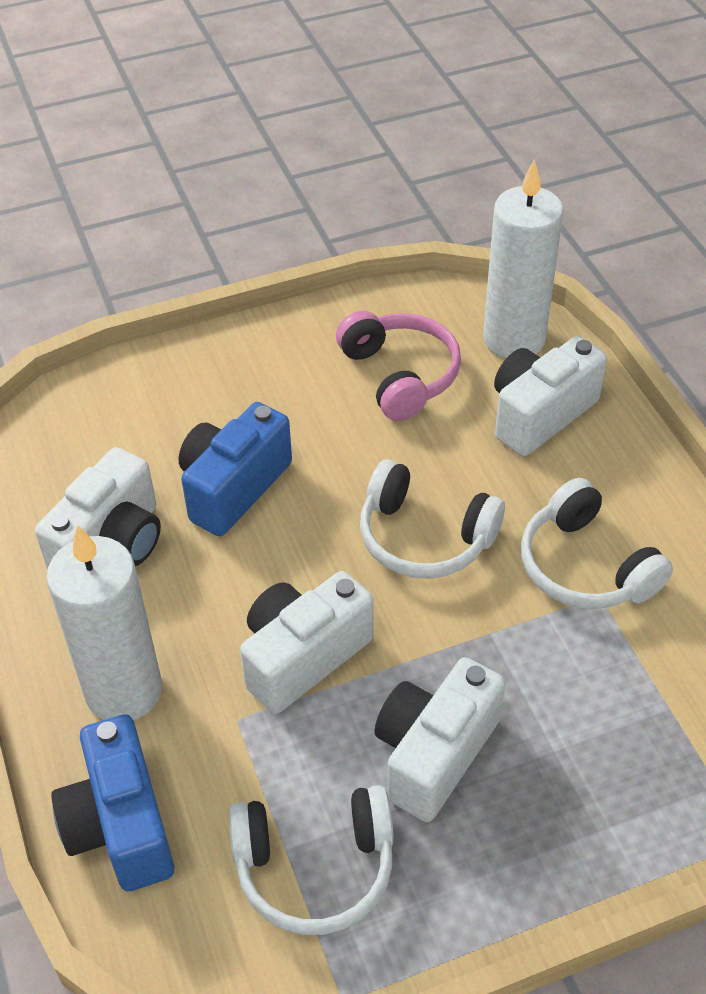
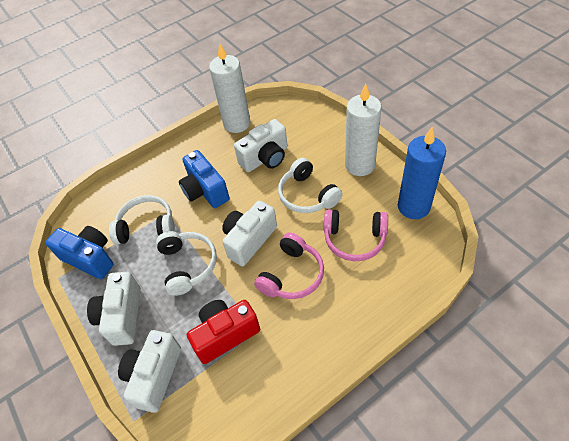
blue candle: none = 0 -> [398,127,446,219] = 1
pink headphones: [336,311,461,421] = 1 -> [254,232,324,299] [324,209,388,261] = 2
red camera: none = 0 -> [187,300,260,364] = 1

